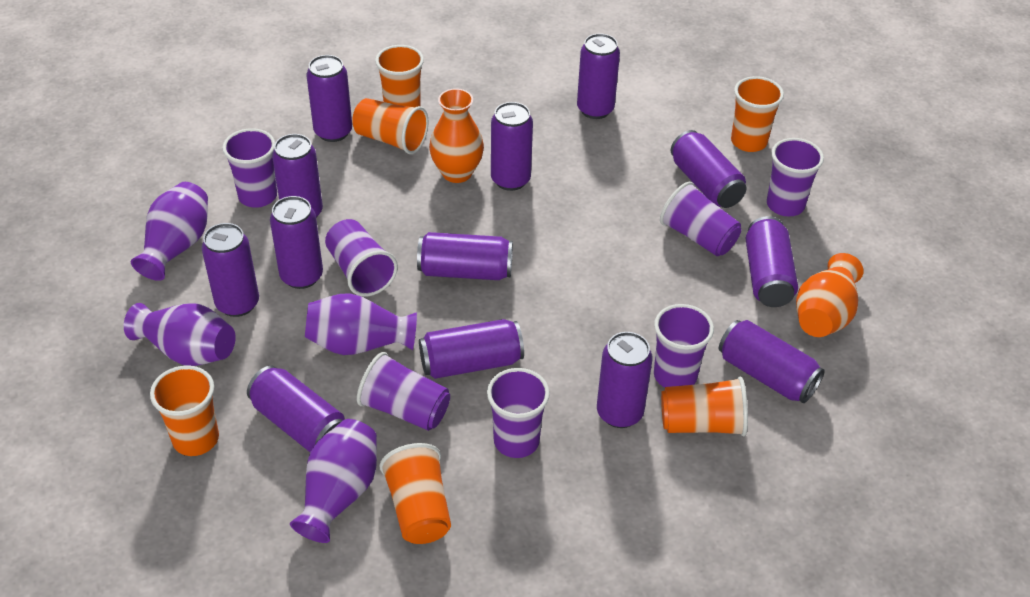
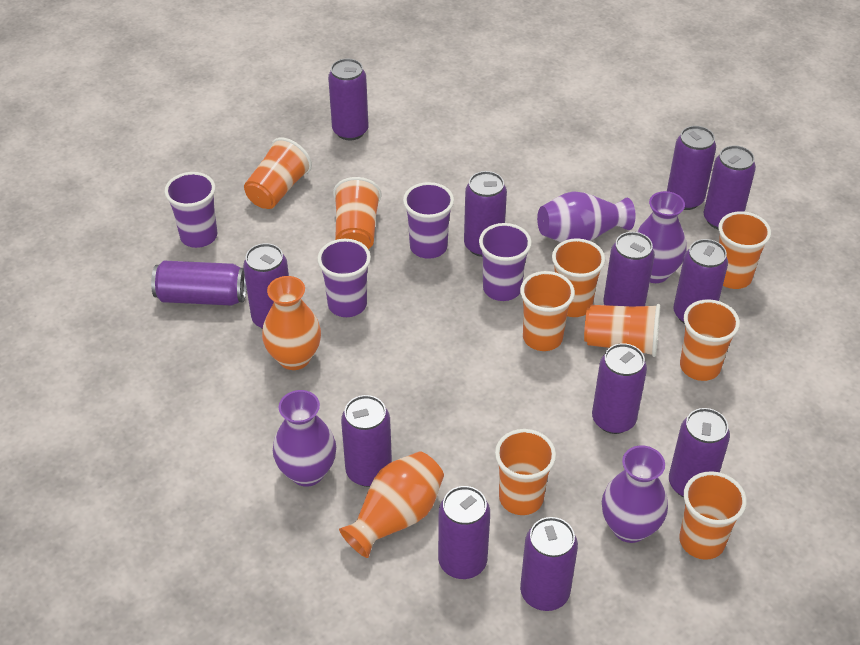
orange cup: [150,365,219,456] [352,98,428,154] [375,45,424,107] [380,443,451,544] [661,377,748,436] [731,76,784,152] = 6 -> [244,137,312,209] [333,177,382,249] [495,429,556,515] [520,271,575,351] [552,238,605,317] [584,304,660,357] [679,471,747,560] [680,299,740,381] [718,211,771,289] = 9
purple cup: [222,128,277,208] [325,219,398,296] [357,352,450,431] [487,368,550,458] [654,304,714,388] [660,182,741,256] [767,138,824,216] = 7 -> [165,172,217,248] [317,239,371,317] [403,182,454,259] [479,223,531,301] = 4

